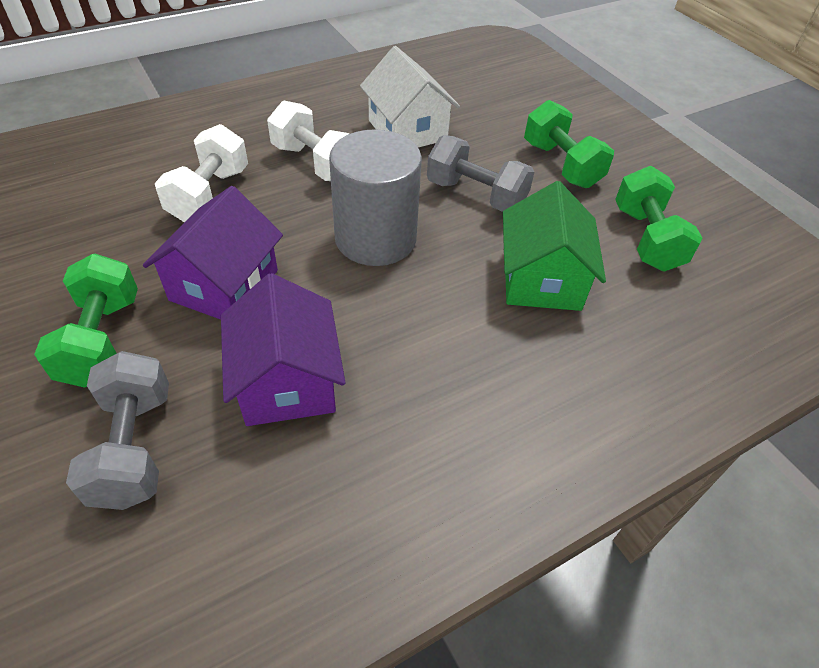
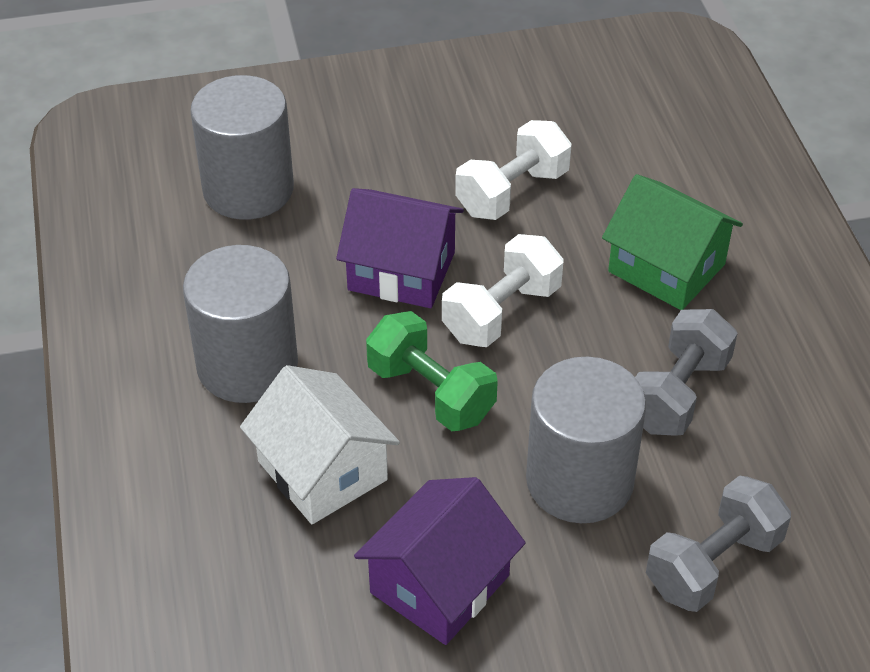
green dumbbell: [34,254,138,388] [524,100,614,188] [615,166,703,272] = 3 -> [366,311,498,431] = 1
grey cylinder: [329,129,422,266] = 1 -> [183,245,298,403] [190,75,294,220] [526,357,646,523] = 3

